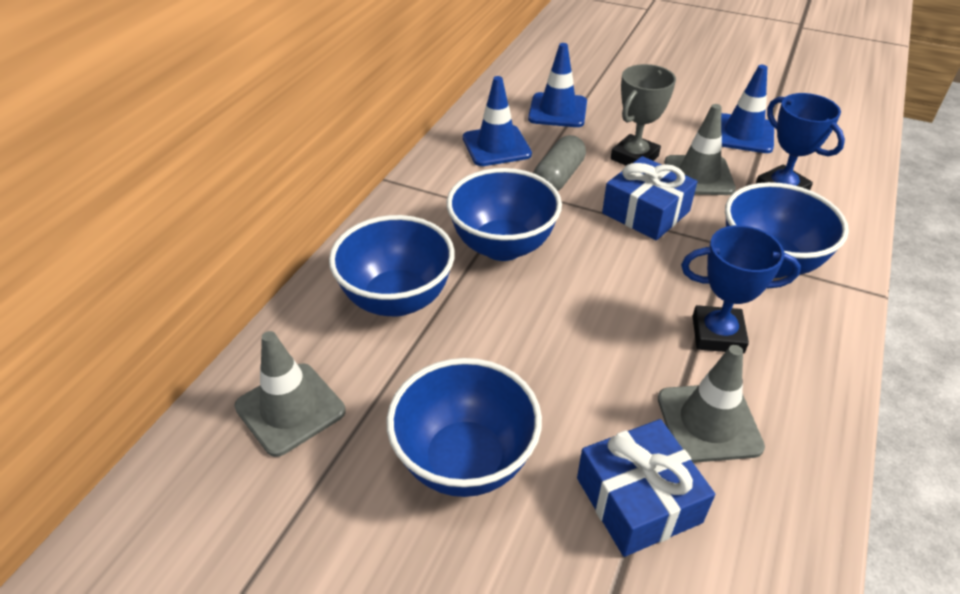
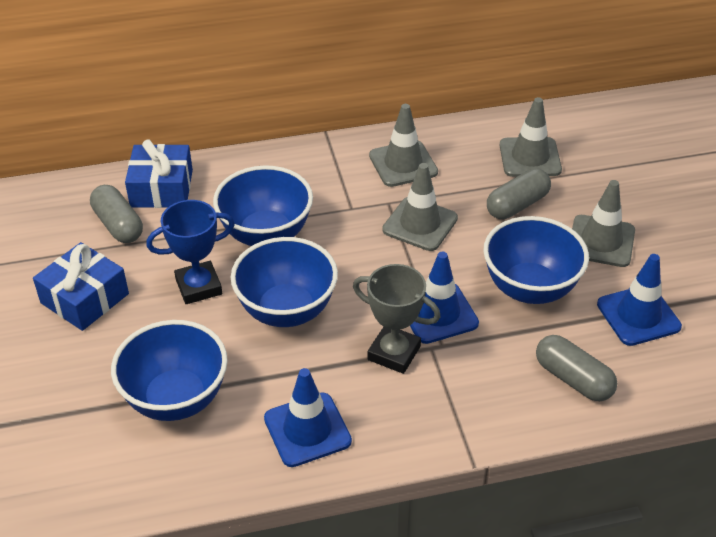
blue trophy: [681,225,801,353] [756,93,845,190] = 2 -> [146,200,235,304] = 1
grey capsule: [534,135,586,191] = 1 -> [90,185,143,243] [487,168,551,219] [536,335,617,401] = 3
grey traffic cone: [234,331,346,457] [658,345,765,463] [665,104,736,195] = 3 -> [369,104,438,187] [382,163,458,251] [499,97,562,177] [572,180,635,267] = 4

